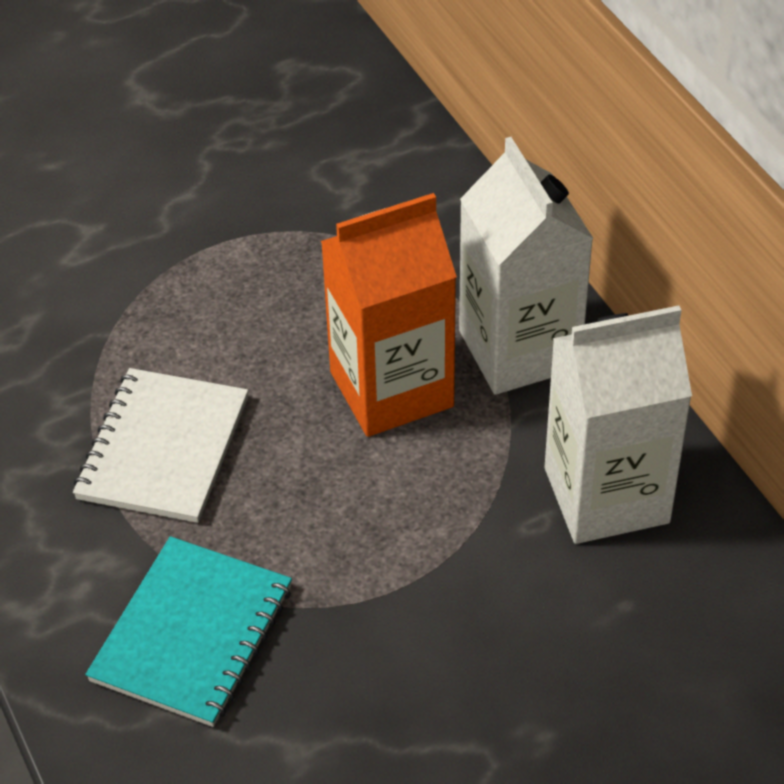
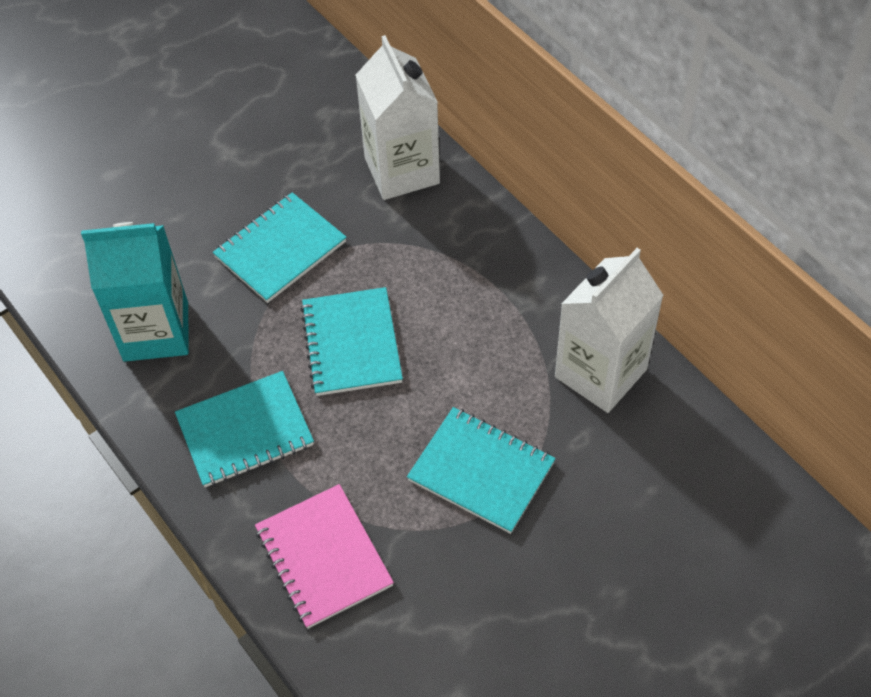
orange carton: [321,193,457,437] = 1 -> none = 0
pink notebook: none = 0 -> [255,484,394,629] = 1
turquoise carton: none = 0 -> [81,222,189,362] = 1
turquoise notebook: [85,536,292,727] = 1 -> [175,371,314,487] [213,192,347,303] [300,287,403,396] [407,407,556,534] = 4
white notebook: [73,368,248,523] = 1 -> none = 0

